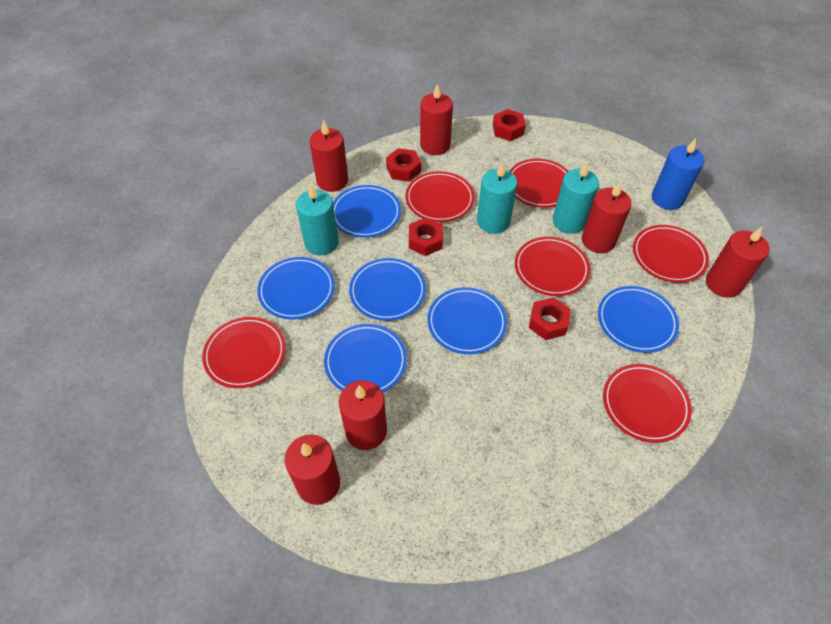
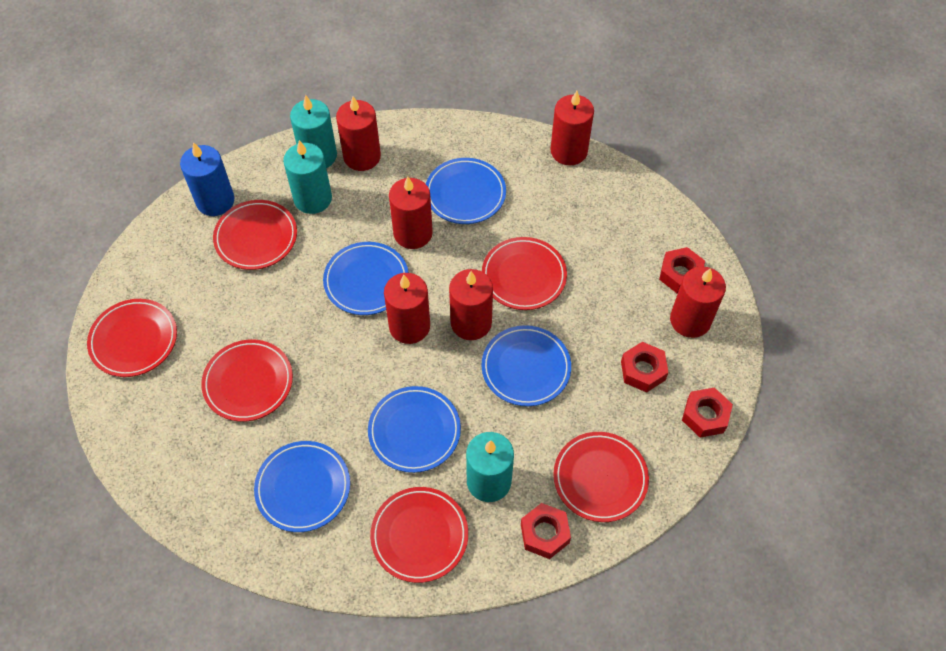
blue plate: [257,257,335,320] [324,324,407,393] [333,185,401,237] [349,258,426,321] [428,287,507,354] [598,286,679,353] = 6 -> [254,441,350,532] [323,242,409,315] [368,386,461,473] [426,158,506,224] [482,325,571,406] = 5

